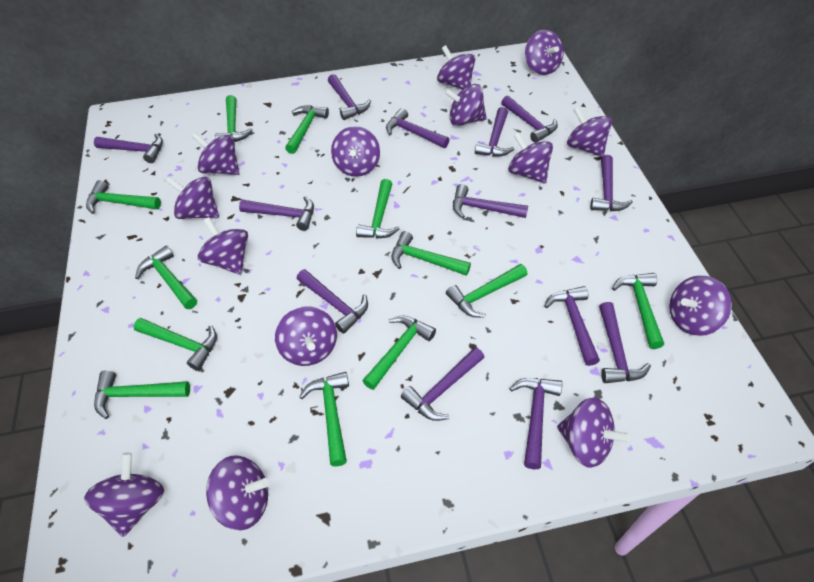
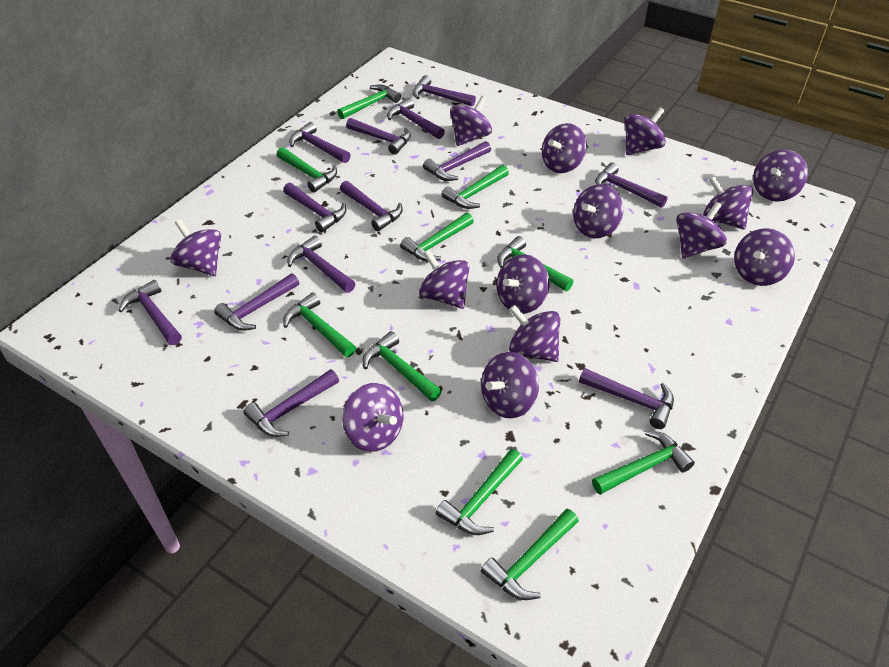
green hammer: [86,180,161,214] [94,370,190,419] [133,318,217,371] [135,245,197,309] [215,95,253,142] [285,105,329,154] [299,372,349,466] [356,179,399,238] [363,316,436,390] [392,231,471,276] [446,264,527,318] [612,273,664,349] = 12 -> [277,147,337,193] [283,293,356,357] [337,84,401,119] [363,331,441,402] [400,213,474,262] [436,449,523,535] [441,165,509,209] [481,509,579,600] [497,236,574,291] [592,430,695,495] = 10

